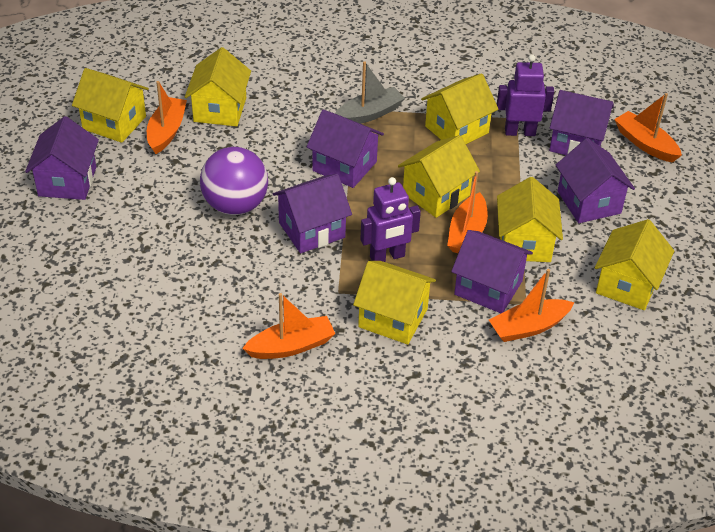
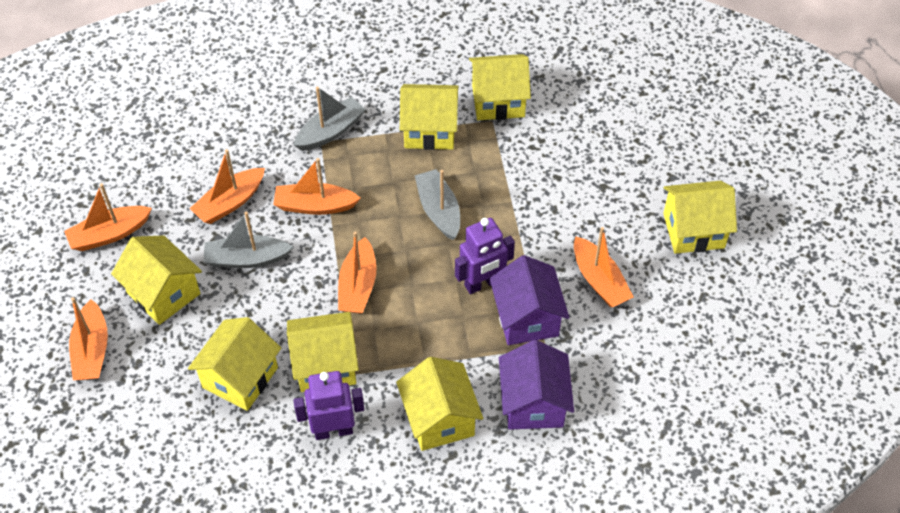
grey boat: [335,61,405,124] = 1 -> [204,212,293,268] [294,87,366,151] [415,169,460,240] = 3
orange boat: [147,81,187,154] [242,293,335,359] [447,171,488,253] [489,269,574,342] [614,93,682,163] = 5 -> [64,183,152,251] [69,297,108,380] [190,149,265,224] [273,158,361,215] [338,231,376,314] [574,227,633,307] = 6
purple ball: [200,147,268,215] = 1 -> none = 0
purple house: [25,116,99,200] [273,174,352,253] [306,110,384,188] [451,230,533,313] [549,90,614,155] [556,138,635,223] = 6 -> [489,255,569,345] [499,340,574,430] = 2

